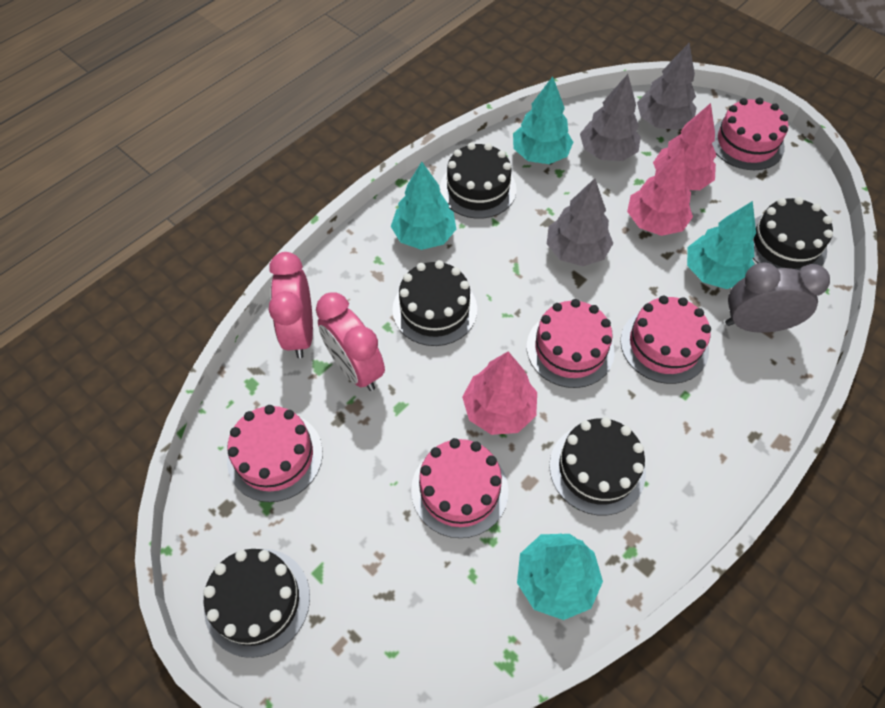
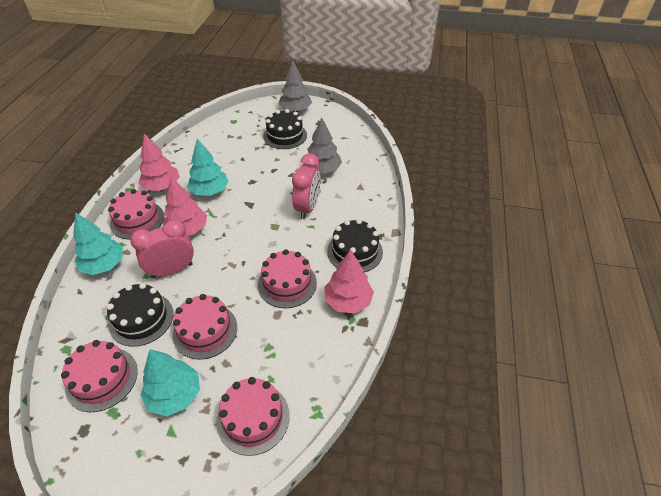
black cake: [203,549,310,658] [392,260,477,346] [440,143,516,219] [549,417,646,515] [753,197,833,270] = 5 -> [107,283,174,347] [263,109,307,149] [327,219,383,273] = 3
grey clock: [725,262,830,333] = 1 -> none = 0
grey tree: [547,178,613,266] [580,74,641,161] [637,43,697,130] = 3 -> [279,60,312,112] [304,118,342,174] = 2
turquoise tree: [391,162,456,250] [513,76,573,164] [517,533,603,620] [687,201,756,289] = 4 -> [73,212,123,275] [140,349,200,416] [187,139,229,196] = 3

